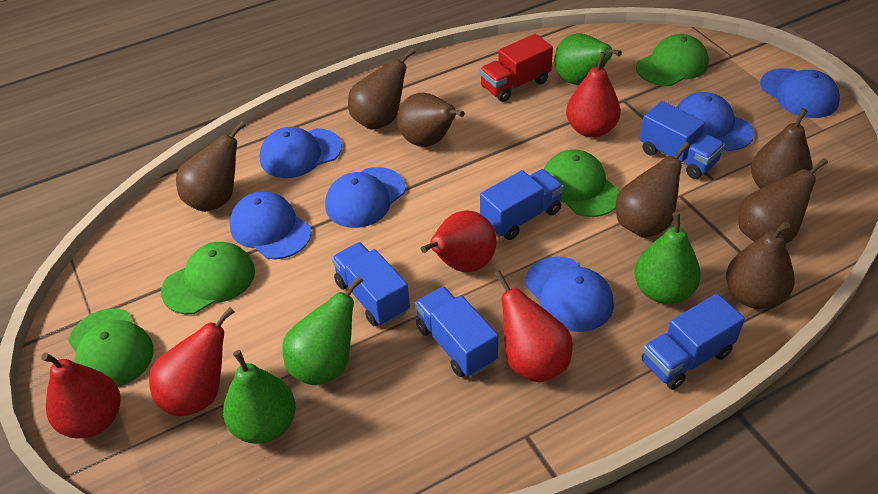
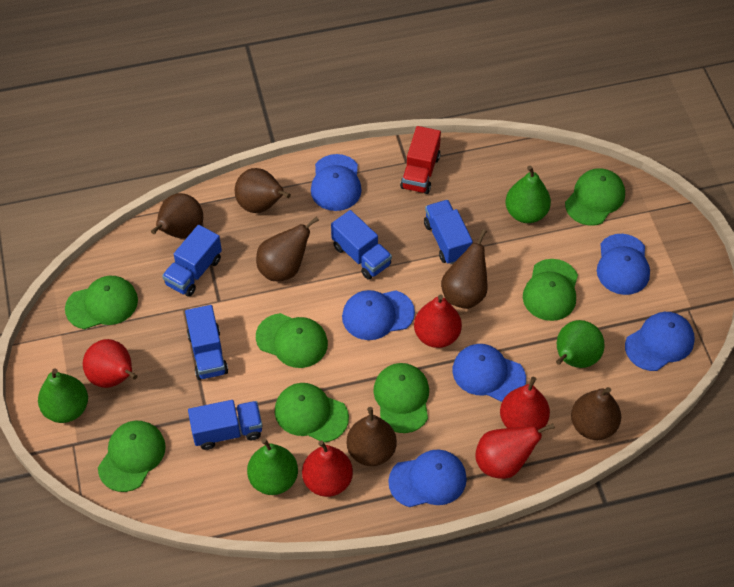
brown pear: [176,121,246,212] [348,48,416,130] [397,93,465,147] [616,142,690,238] [726,221,795,309] [738,158,828,244] [751,108,812,189] = 7 -> [151,193,203,238] [235,168,291,213] [256,216,319,281] [347,407,397,466] [441,229,488,309] [571,387,621,440] = 6
green cap: [68,308,154,387] [161,242,255,314] [544,149,620,217] [636,34,709,86] = 4 -> [65,276,138,329] [98,421,166,492] [256,313,328,368] [275,383,349,442] [373,363,429,433] [523,259,578,321] [565,168,625,226] = 7

